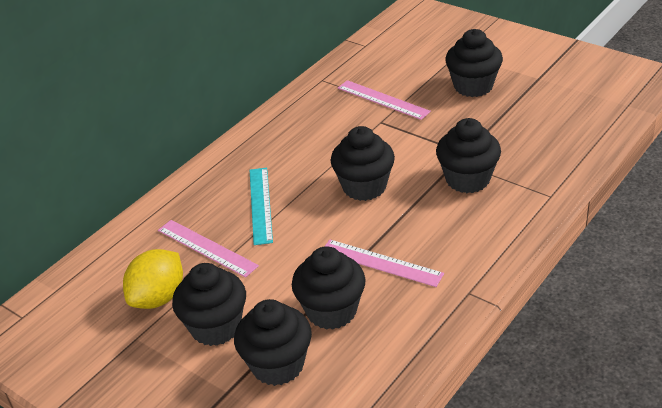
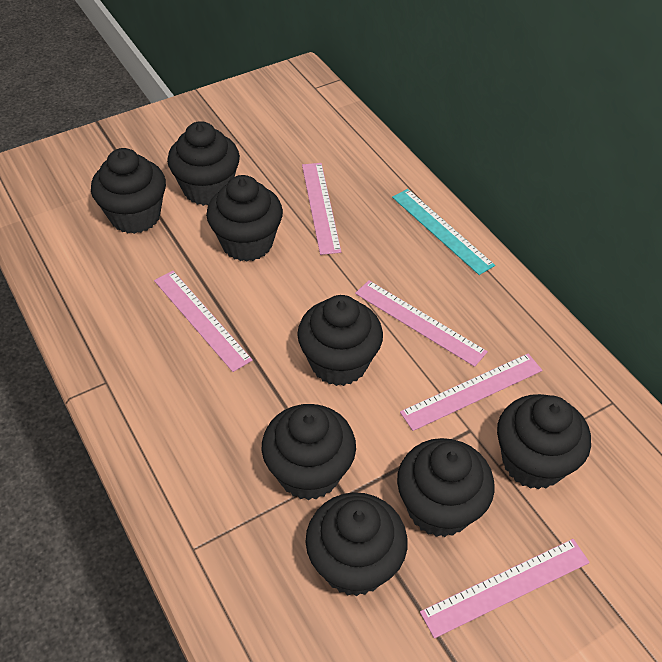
black cupcake: [172,263,246,346] [234,299,312,386] [292,246,365,330] [331,126,395,201] [436,118,501,193] [445,29,503,97] = 6 -> [91,148,166,234] [167,121,240,206] [206,175,283,262] [262,404,356,500] [297,295,383,386] [306,492,408,596] [397,438,495,537] [497,394,591,490] = 8
pink ruler: [158,220,259,278] [324,240,444,287] [338,80,431,120] = 3 -> [154,271,253,372] [302,163,341,255] [355,280,488,367] [400,354,542,431] [420,539,590,639] = 5
yellow lemon: [123,249,183,309] = 1 -> none = 0

